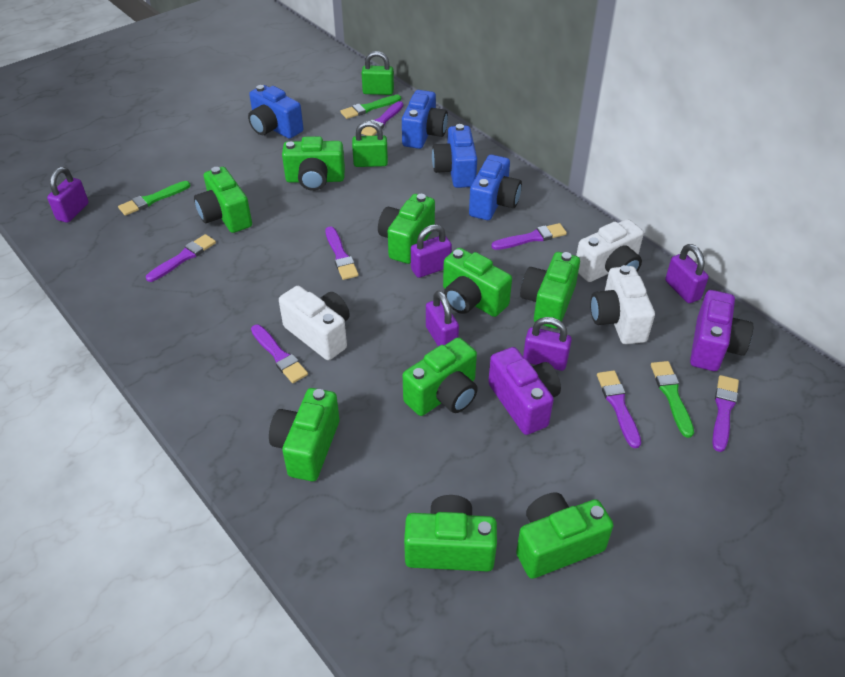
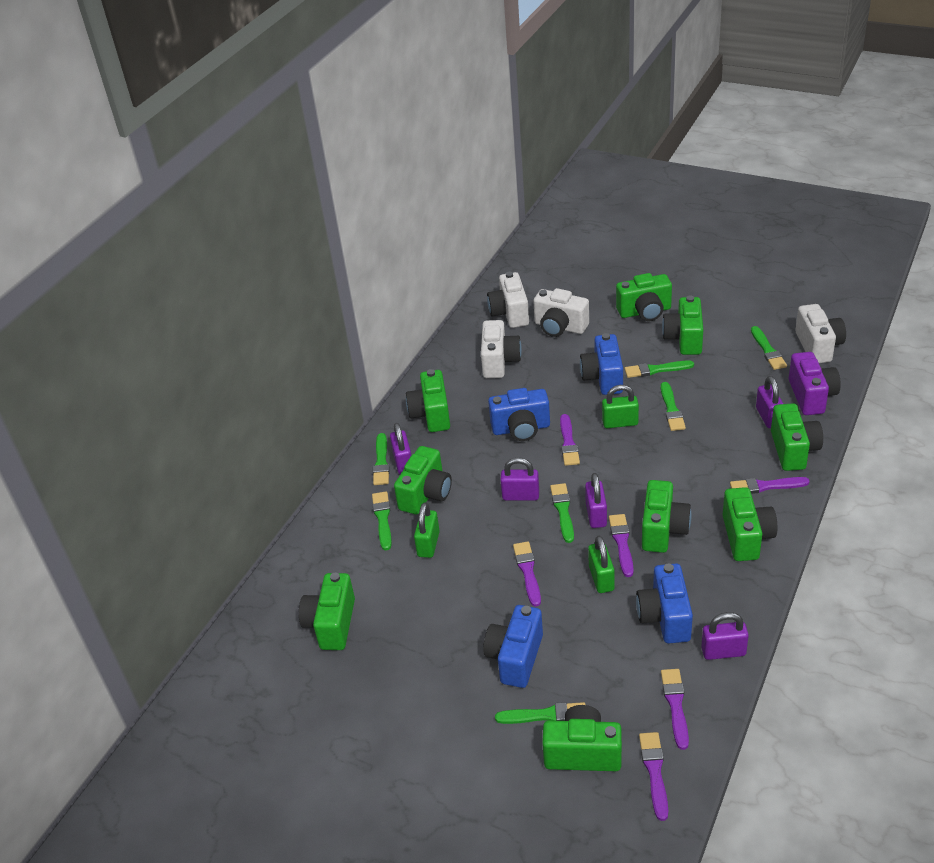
green brush: [118,181,191,216] [340,95,401,119] [651,361,694,438] = 3 -> [372,491,392,550] [373,433,389,485] [495,702,585,724] [550,483,574,543] [625,360,694,378] [661,382,686,431] [751,326,787,370] = 7
green padlock: [352,121,388,167] [362,51,394,95] = 2 -> [414,503,440,558] [588,536,615,593] [602,385,639,428] = 3
purple brush: [146,234,216,282] [251,325,308,383] [325,226,359,280] [361,101,403,136] [491,223,567,250] [597,370,641,448] [712,375,739,452] = 7 -> [513,542,541,607] [560,414,580,466] [609,514,634,577] [639,732,668,821] [661,669,689,750] [730,477,810,494] = 6
purple camera: [488,347,561,435] [690,290,753,371] = 2 -> [789,352,841,415] = 1
white camera: [279,286,350,360] [576,219,644,282] [590,265,655,344] = 3 -> [481,320,522,378] [487,272,529,328] [533,288,589,337] [795,304,846,363] = 4

